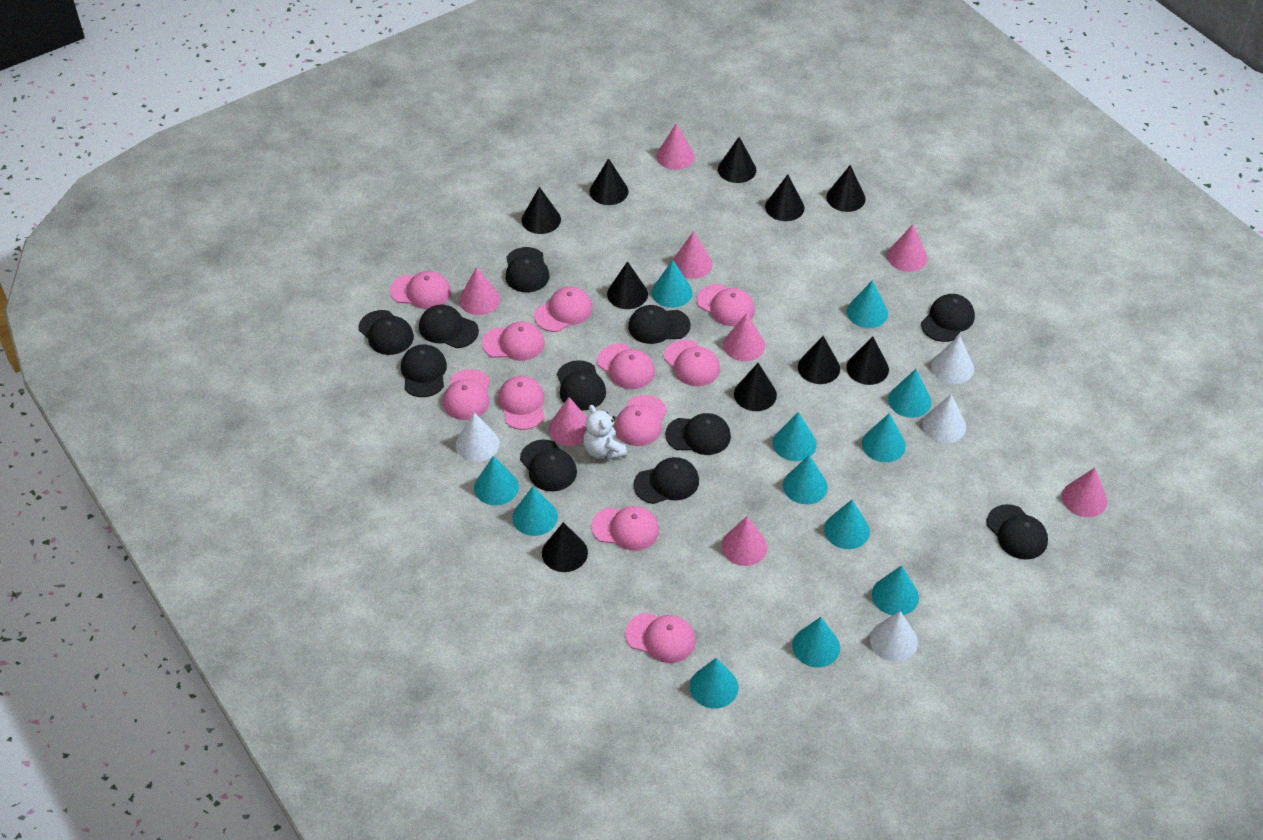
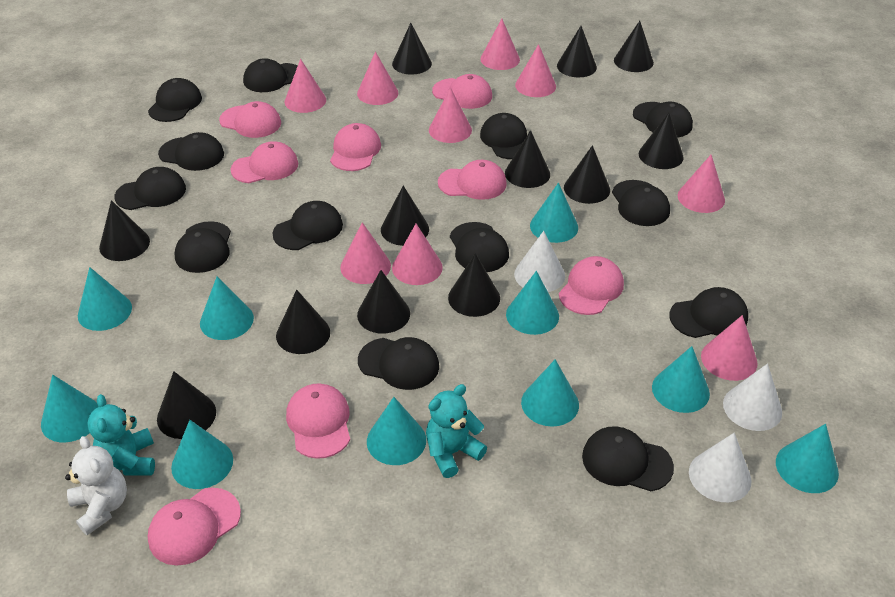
black cap: [359,310,414,355] [401,344,447,397] [419,304,479,348] [506,247,550,292] [520,440,577,491] [557,360,606,411] [628,305,691,344] [633,457,699,504] [665,413,731,455] [921,294,975,342] [987,504,1048,560] = 11 -> [115,167,186,210] [148,78,202,122] [158,132,224,171] [175,221,231,273] [243,58,297,92] [272,201,343,250] [358,337,439,390] [450,222,509,272] [480,113,527,159] [582,426,674,491] [612,180,670,226] [633,102,693,138] [670,287,748,338] = 13
black cone: [521,187,561,234] [542,522,588,572] [589,158,628,205] [607,261,648,309] [718,137,756,183] [734,363,777,411] [765,175,804,221] [798,336,840,384] [826,165,866,212] [846,336,889,385] = 10 -> [99,200,150,261] [157,371,216,439] [276,290,330,354] [357,270,410,334] [381,186,429,246] [392,23,432,74] [448,254,500,317] [505,130,550,188] [557,26,597,77] [564,145,610,204] [614,21,654,72] [639,113,684,169] = 12
pink cap: [390,271,451,309] [443,369,490,420] [482,321,545,361] [498,376,545,430] [534,287,593,332] [591,506,659,551] [597,343,655,389] [615,395,667,446] [625,612,695,663] [664,340,720,386] [697,284,755,326] = 11 -> [148,488,241,566] [219,101,281,138] [231,141,298,183] [286,383,350,459] [330,123,381,171] [432,74,492,109] [438,160,507,200] [559,256,624,315] = 8
pink cone: [459,267,500,315] [549,397,587,446] [656,123,695,170] [673,231,712,279] [721,516,767,566] [723,313,765,361] [887,225,928,272] [1062,468,1107,517] = 8 -> [285,59,326,113] [340,222,391,284] [357,51,398,105] [392,224,443,285] [429,88,472,143] [480,19,520,70] [515,44,556,97] [677,155,725,213] [701,315,758,381] = 9
turquoise cone: [474,456,519,505] [512,486,558,536] [652,260,693,308] [690,658,738,708] [773,412,817,461] [783,455,828,504] [792,617,840,667] [824,500,870,549] [847,280,888,328] [862,413,906,462] [872,566,919,615] [888,369,931,418] = 12 -> [41,375,98,442] [78,267,132,331] [171,420,233,489] [200,276,254,340] [367,397,426,465] [506,271,559,335] [521,359,579,427] [530,183,578,243] [652,346,710,413] [776,424,839,493] = 10
turquoise teddy bear: none = 0 -> [87,394,155,475] [426,384,487,478] = 2
white cone: [456,413,500,462] [870,611,918,661] [923,394,966,443] [931,335,974,384] = 4 -> [514,231,565,292] [689,433,751,502] [723,363,782,431] = 3

